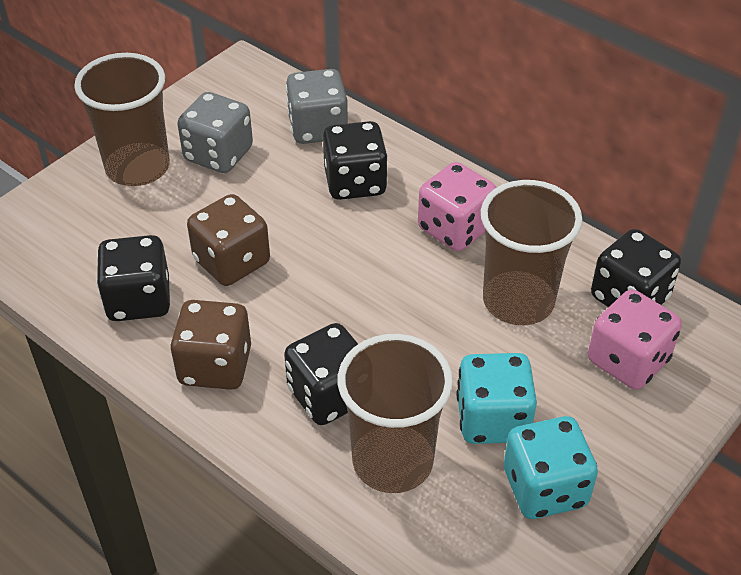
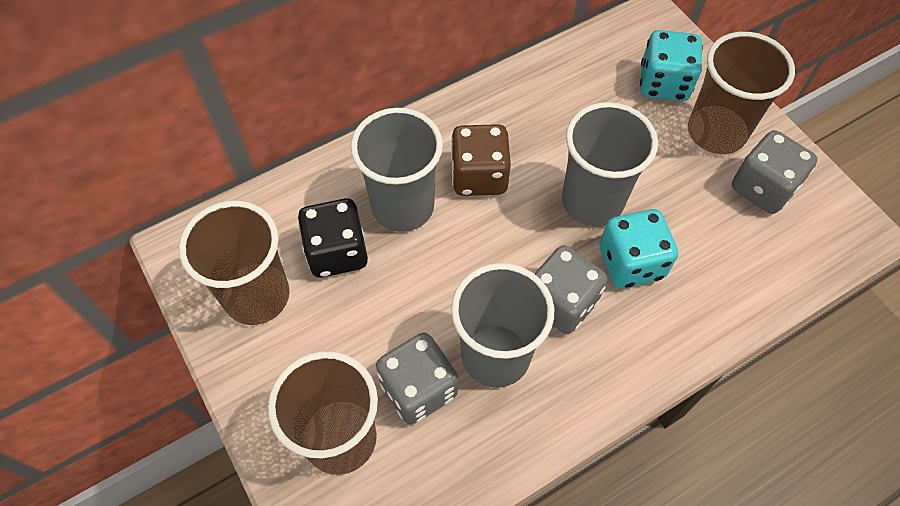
black dice: [96,235,170,321] [284,323,358,425] [323,121,388,200] [591,229,681,307] = 4 -> [298,198,368,278] = 1
brown dice: [170,300,251,390] [187,194,270,286] = 2 -> [451,124,511,196] = 1
grey cup: none = 0 -> [351,108,443,232] [451,263,554,388] [562,102,658,226] = 3
grey dice: [177,92,253,173] [286,69,348,144] = 2 -> [376,332,458,424] [534,245,607,334] [732,130,818,214] = 3
pink dice: [418,162,497,251] [588,289,682,390] = 2 -> none = 0

